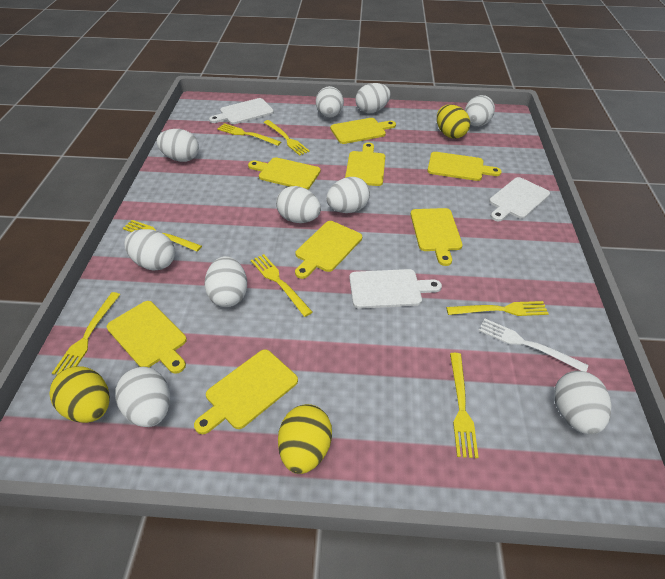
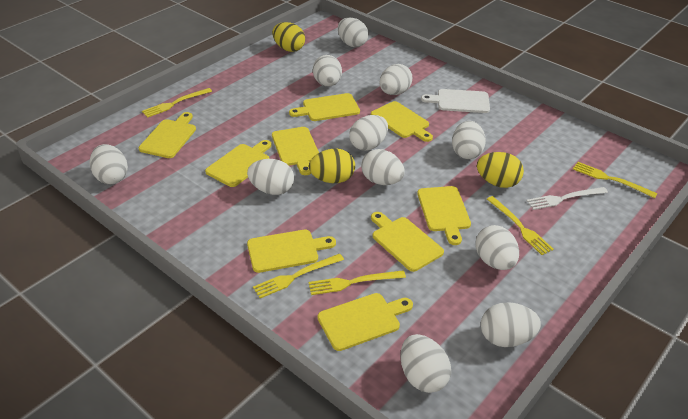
white cutting board: [209,98,274,124] [349,269,442,309] [489,177,550,222] = 3 -> [421,89,490,113] = 1
white egg: [115,367,170,427] [124,229,175,271] [156,129,199,162] [205,256,247,307] [276,186,321,223] [316,86,344,118] [326,177,370,213] [355,83,390,113] [465,95,495,127] [554,371,611,435] = 10 -> [90,144,128,184] [247,159,294,195] [313,55,342,87] [338,17,369,47] [349,115,388,151] [361,149,405,185] [380,64,413,95] [400,334,451,393] [452,121,486,159] [475,225,519,270] [481,302,541,347] = 11
yellow cutting board: [107,301,187,374] [194,349,298,434] [248,157,321,190] [295,221,362,279] [330,118,396,144] [345,142,385,186] [411,208,463,266] [427,152,502,181] = 8 -> [139,112,196,158] [205,140,271,187] [247,229,336,273] [272,127,319,175] [289,93,360,121] [318,293,413,351] [371,101,433,142] [371,212,444,272] [417,186,471,245] = 9
yellow fork: [52,292,121,375] [123,220,202,252] [217,123,281,146] [251,254,312,317] [264,120,310,156] [446,301,549,316] [450,353,479,458] = 7 -> [142,88,212,118] [253,254,344,298] [308,270,406,295] [487,196,554,255] [573,162,658,198] = 5

